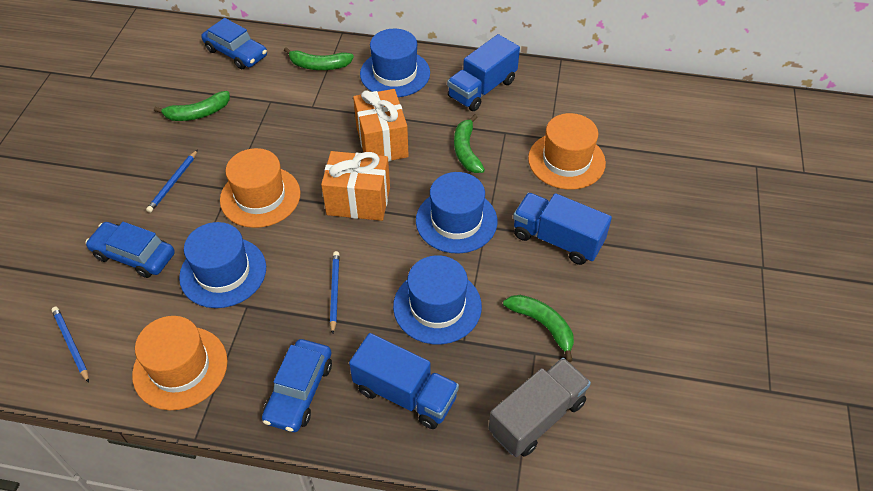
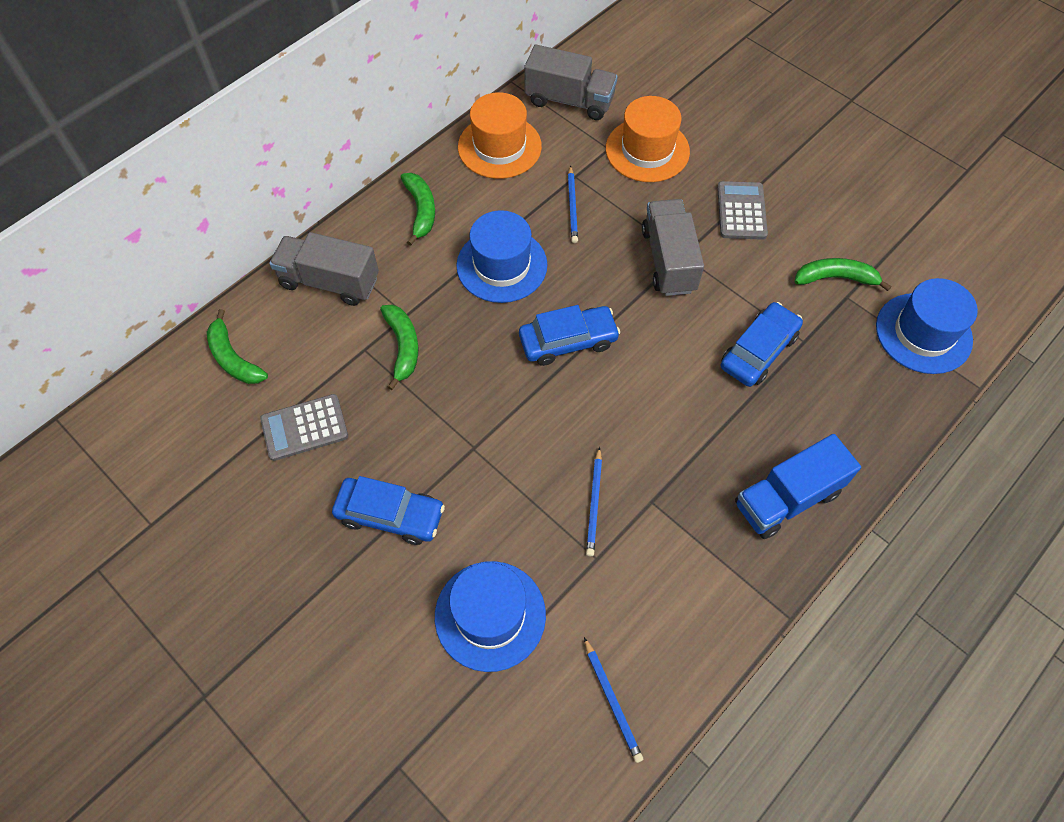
blue hat: [179,222,266,308] [360,29,430,97] [393,255,482,344] [416,172,497,254] = 4 -> [435,561,546,672] [456,210,547,303] [876,278,978,374] = 3
blue truck: [349,333,459,429] [447,34,520,111] [513,193,612,265] = 3 -> [735,434,861,539] = 1
grey calculator: none = 0 -> [260,394,348,461] [717,181,768,240] = 2
grey truck: [489,358,591,457] = 1 -> [269,232,379,306] [524,45,618,120] [642,199,704,296] = 3
orange gift: [321,151,390,221] [353,89,409,162] = 2 -> none = 0
orange hat: [132,316,228,410] [220,148,300,228] [528,113,606,190] = 3 -> [458,92,542,179] [606,96,690,182] = 2

